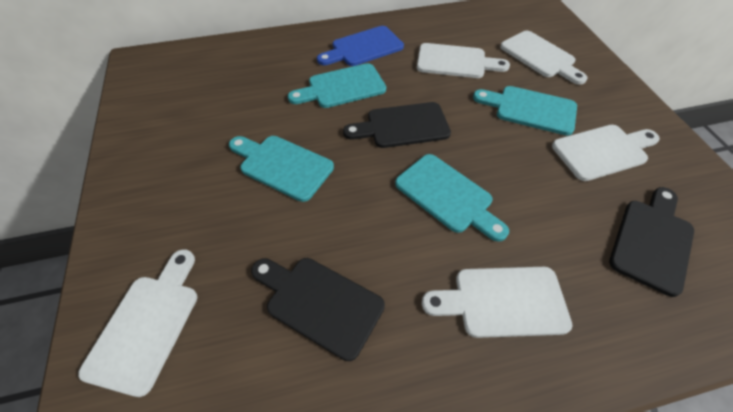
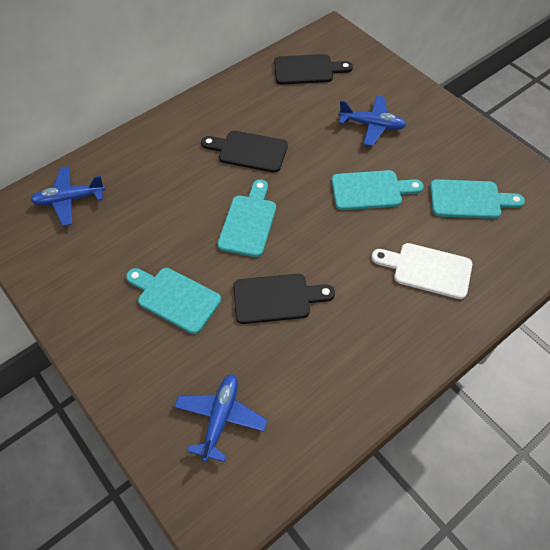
blue cutting board: [317,26,404,66] = 1 -> none = 0
blue plane: none = 0 -> [31,166,106,226] [174,374,267,462] [339,96,406,146] = 3
white cutting board: [78,249,197,397] [417,43,510,78] [422,267,572,338] [500,31,587,85] [552,125,660,181] = 5 -> [372,243,472,299] = 1

